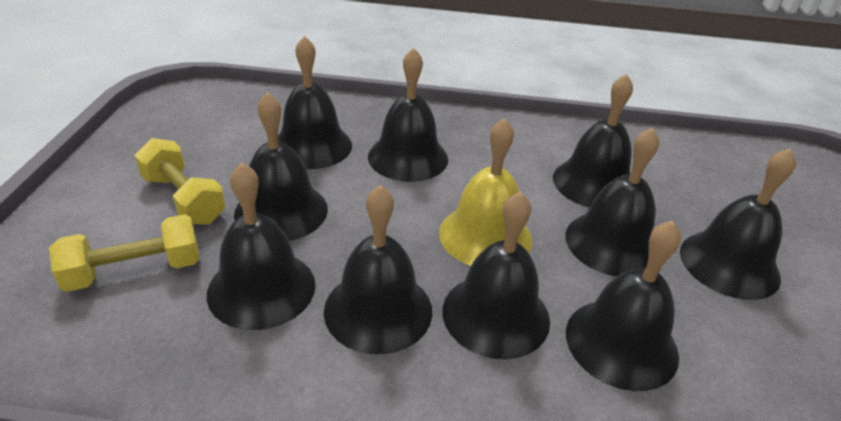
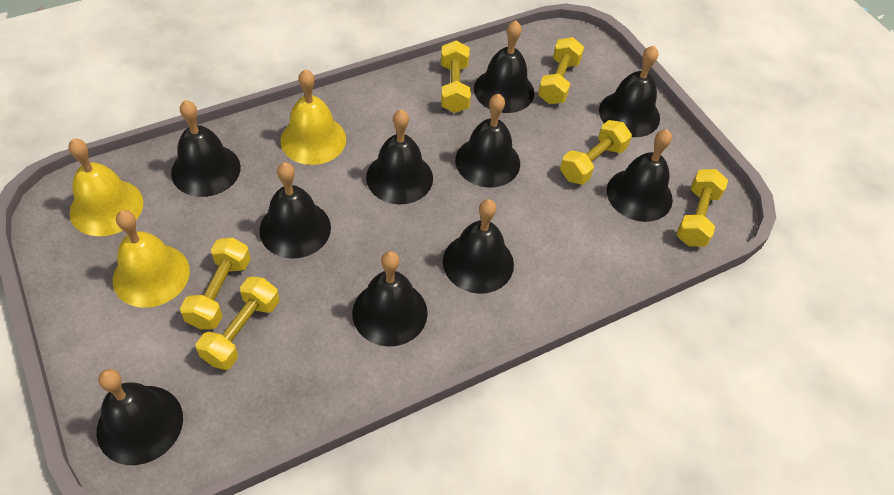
yellow bell: [439,118,533,266] = 1 -> [68,138,143,236] [113,210,190,308] [280,69,346,165] = 3
yellow dumbbell: [49,214,199,292] [134,138,226,225] = 2 -> [180,237,251,329] [196,276,279,370] [441,41,471,113] [538,37,584,104] [560,120,632,185] [676,169,728,247] = 6

